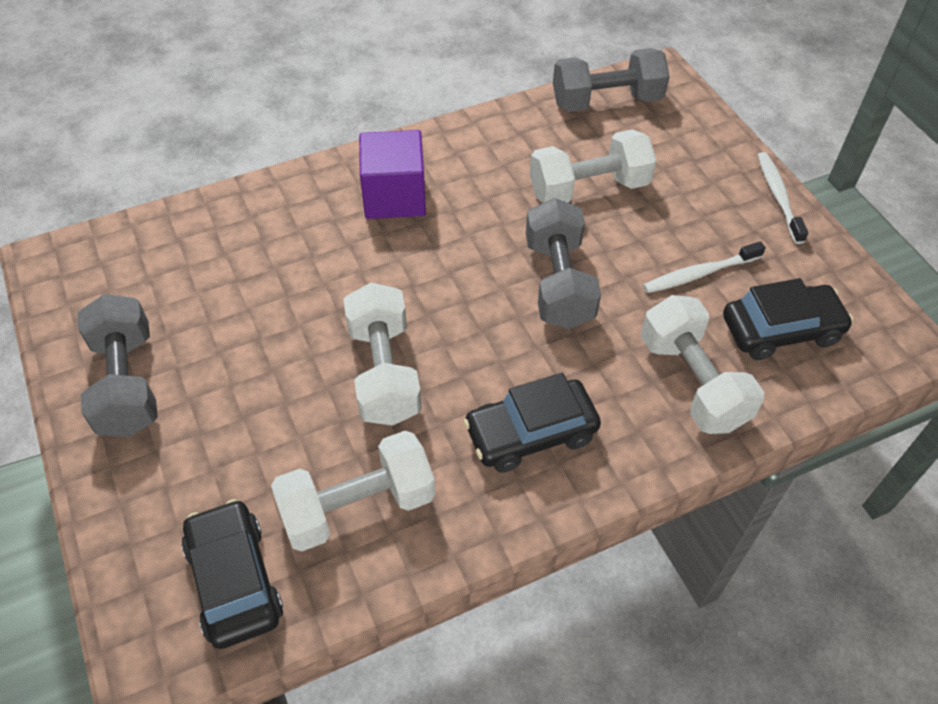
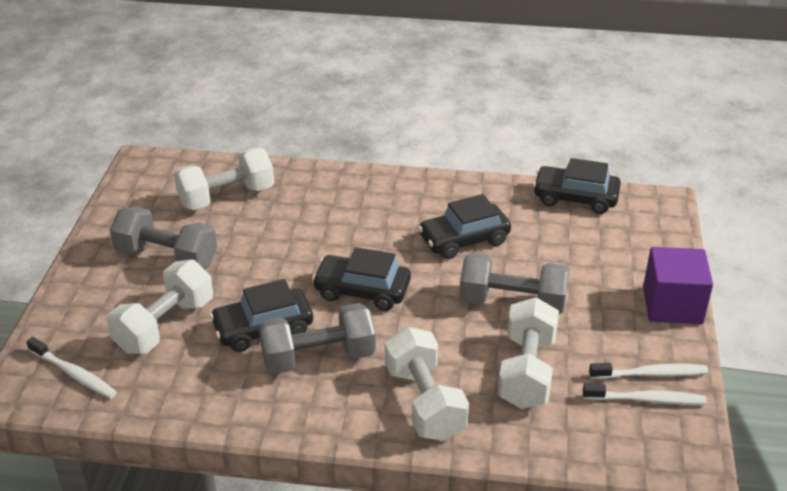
black car: [182,499,283,649] [463,373,601,472] [723,278,853,360] = 3 -> [210,279,313,352] [312,247,411,311] [418,194,511,259] [533,158,621,214] = 4
white toothbrush: [643,241,766,293] [758,152,808,244] = 2 -> [26,337,117,399] [583,383,707,405] [589,363,709,379] = 3

